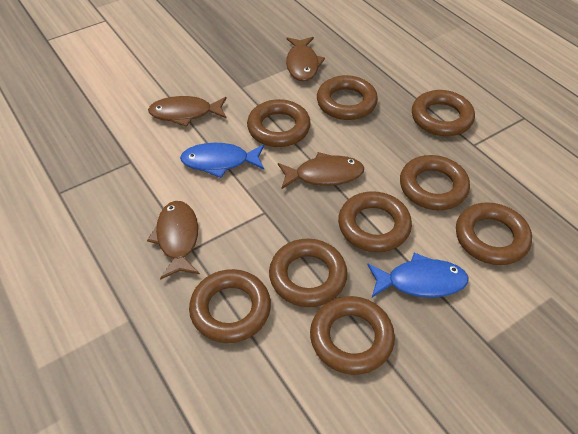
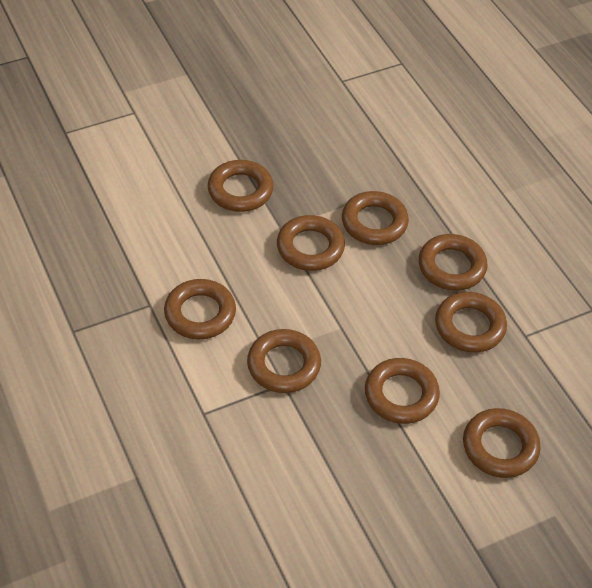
blue fish: [180,143,264,178] [367,253,469,298] = 2 -> none = 0
brown fish: [147,201,200,280] [148,96,227,127] [278,152,364,189] [286,37,325,81] = 4 -> none = 0

